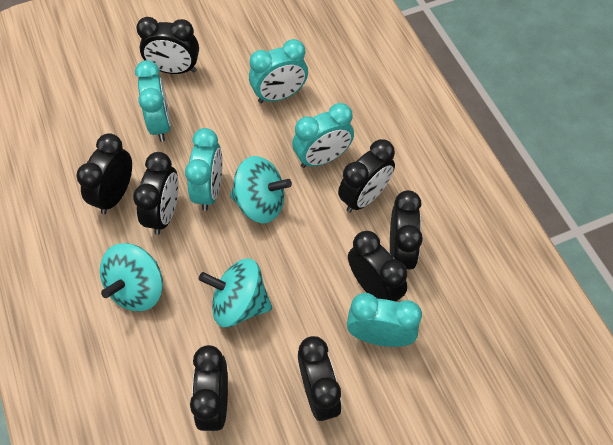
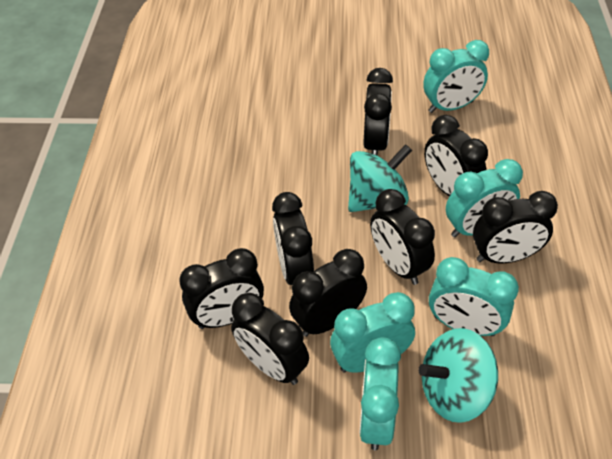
turquoise spinning top: [100,243,163,311] [199,259,272,327] [230,156,292,223] = 3 -> [348,144,412,212] [418,328,498,423] = 2

